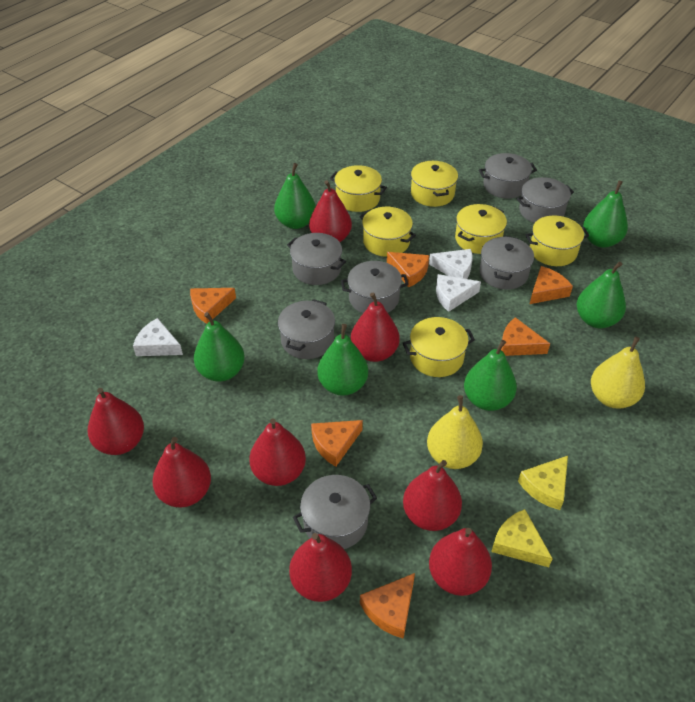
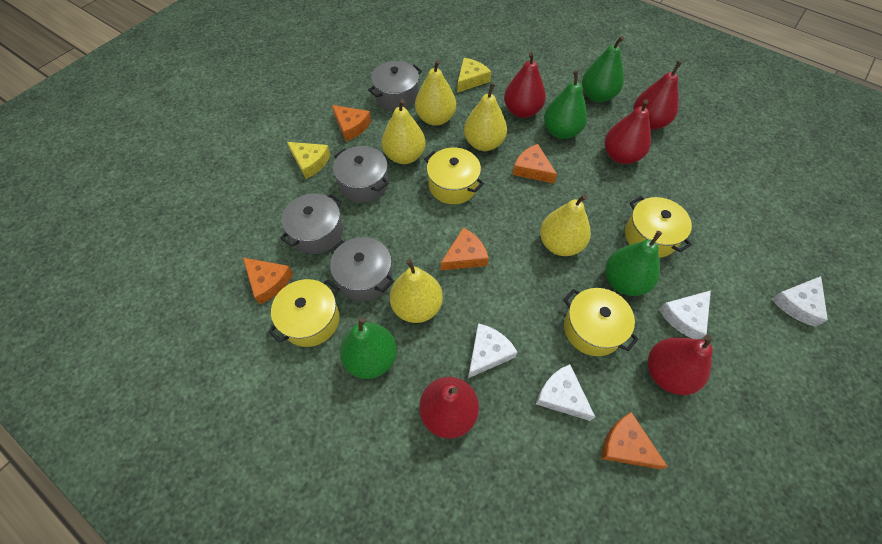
green pear: [194,312,245,382] [274,163,316,229] [317,324,368,396] [464,340,517,411] [577,262,626,328] [583,181,628,248] = 6 -> [340,317,397,379] [544,70,587,139] [582,36,624,102] [605,231,662,296] = 4
grey pot: [278,299,335,359] [287,233,346,285] [293,475,377,549] [341,261,409,313] [479,153,537,199] [479,236,534,290] [517,177,574,223] = 7 -> [280,193,343,254] [330,237,394,301] [333,146,389,203] [368,61,422,111] = 4
orange cheese: [190,288,236,324] [311,420,363,467] [360,573,415,639] [387,252,429,288] [501,317,550,356] [530,266,573,304] = 6 -> [243,258,293,304] [332,105,371,141] [441,228,489,270] [513,144,557,183] [601,412,668,469] = 5
red pear: [88,388,144,455] [152,437,211,507] [249,418,306,486] [289,533,352,602] [309,180,352,242] [351,292,400,362] [403,460,462,531] [429,528,492,596] = 8 -> [419,377,479,439] [504,52,546,118] [605,99,651,164] [633,61,682,130] [648,335,713,395] = 5
white cheese: [133,318,183,356] [429,249,472,279] [436,274,481,312] = 3 -> [468,323,517,378] [536,364,595,421] [659,290,711,339] [772,276,828,327] = 4
yellow pear: [427,395,483,469] [591,336,645,409] = 2 -> [382,99,426,164] [390,259,443,323] [415,60,456,126] [464,83,507,151] [540,194,591,256] = 5
yellow pot: [330,165,387,212] [359,207,416,257] [403,317,475,377] [411,160,458,207] [455,204,507,254] [526,215,589,266] = 6 -> [268,279,340,347] [424,148,484,204] [563,288,639,356] [625,196,692,258] = 4

